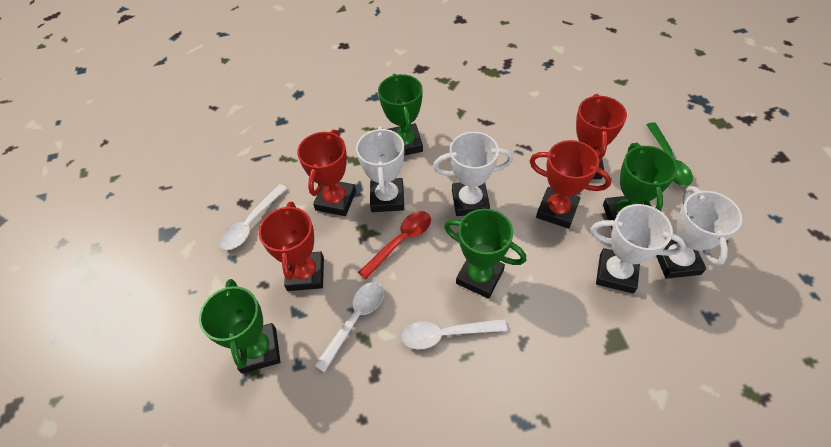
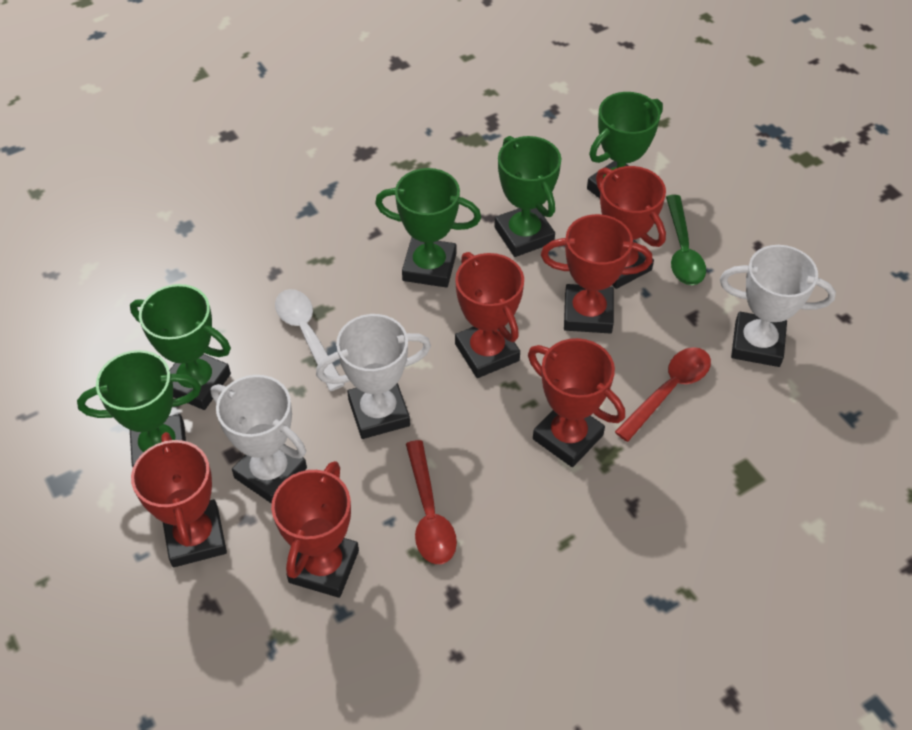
green trophy: [199,279,281,373] [378,74,423,156] [444,208,526,299] [603,143,677,229] = 4 -> [77,350,201,467] [130,284,231,410] [375,168,481,288] [494,136,561,257] [587,92,663,199] = 5
red spoon: [358,211,431,279] = 1 -> [406,440,457,564] [615,347,711,442] = 2
red trophy: [259,202,324,291] [297,129,356,216] [530,140,611,229] [576,94,627,179] = 4 -> [131,432,227,567] [271,461,359,598] [455,252,524,378] [528,338,625,467] [541,214,653,333] [596,166,666,289] = 6
white spoon: [220,184,287,250] [314,282,384,372] [402,319,507,350] = 3 -> [275,289,345,391] = 1
white trophy: [356,126,404,212] [433,132,513,216] [590,204,686,293] [656,186,742,279] = 4 -> [211,375,307,504] [316,314,431,439] [720,245,836,367] = 3

